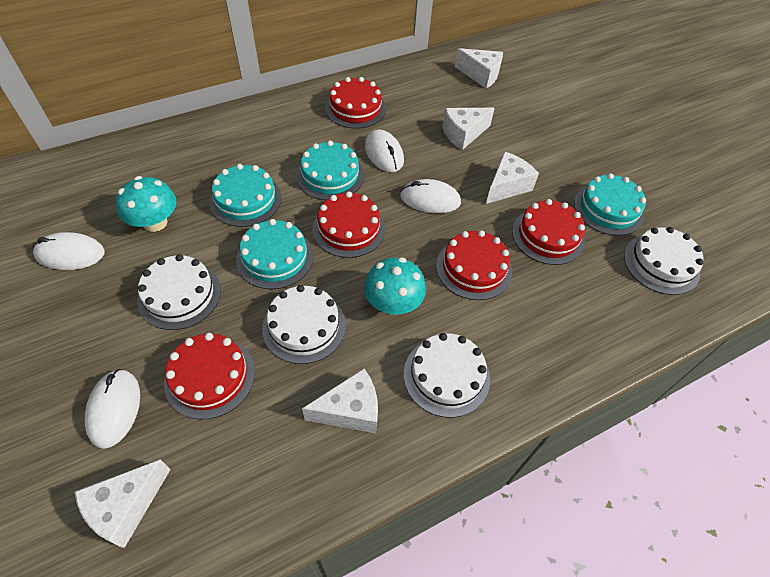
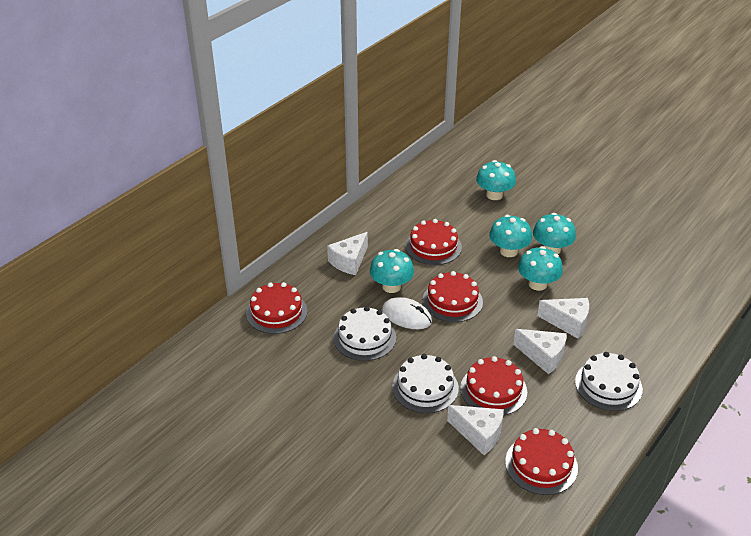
turquoise cake: [210,164,282,227] [236,219,313,289] [296,140,364,200] [574,173,646,236] = 4 -> none = 0
turquoise mushroom: [116,176,177,232] [364,257,426,315] = 2 -> [370,249,414,293] [476,160,516,200] [489,215,532,257] [518,246,563,291] [533,213,576,254] = 5
white cake: [137,254,221,330] [262,285,346,364] [404,333,490,418] [624,227,704,295] = 4 -> [333,306,396,361] [392,354,459,413] [575,352,643,411] = 3
white cheese: [74,459,171,548] [302,368,378,433] [442,108,495,150] [455,48,503,89] [486,151,539,204] = 5 -> [327,232,368,275] [447,405,504,455] [513,329,567,374] [537,298,589,339] = 4
white mouse: [33,232,105,270] [85,369,140,449] [365,130,404,172] [400,179,461,213] = 4 -> [382,297,432,329] = 1

